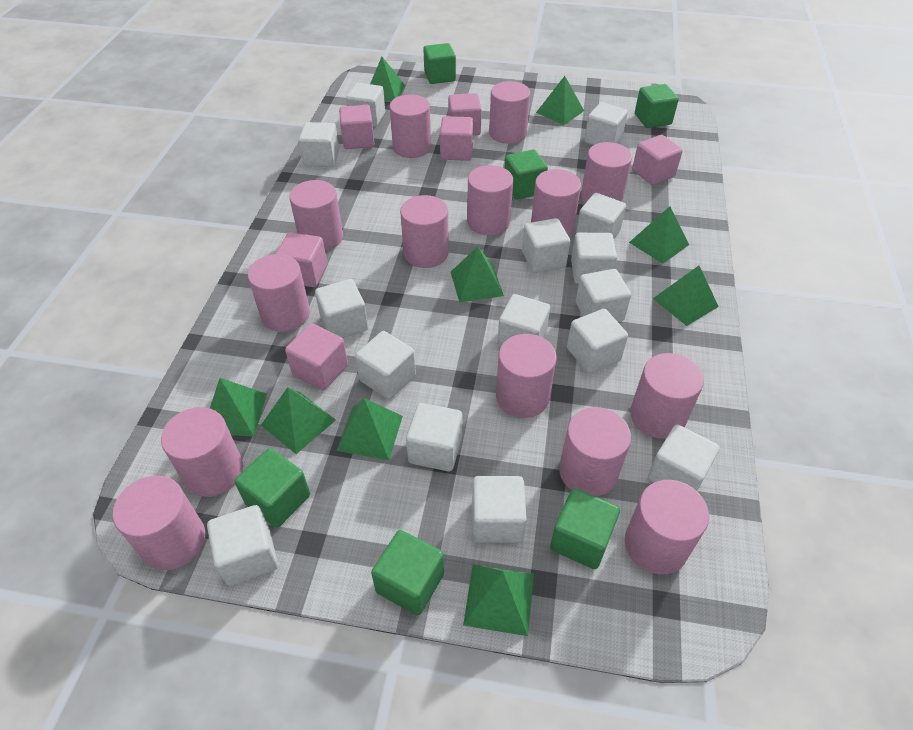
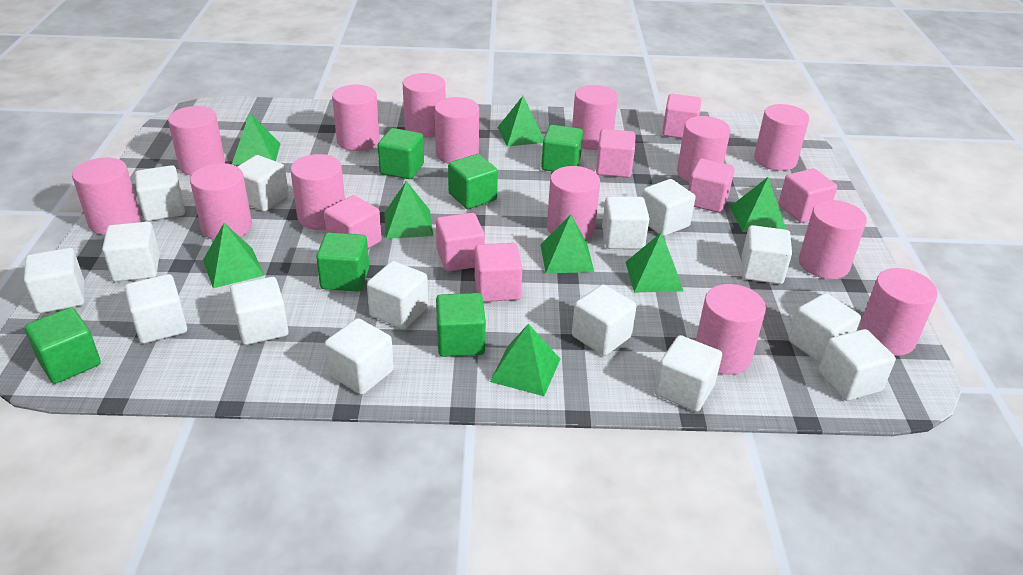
green pyramid: [210,378,267,437] [261,387,336,454] [336,398,403,460] [370,57,405,102] [451,246,504,303] [463,564,534,636] [536,76,584,125] [629,206,689,264] [653,266,719,326] = 9 -> [203,223,264,288] [232,113,281,165] [384,181,433,239] [490,324,560,396] [497,96,544,147] [540,214,594,273] [626,232,683,292] [730,177,786,232] = 8
pink cube: [276,232,327,287] [285,323,348,390] [339,105,374,149] [440,116,474,161] [448,93,482,135] [632,135,683,185] = 6 -> [324,195,382,249] [436,213,485,272] [474,243,522,302] [596,129,636,178] [662,94,701,138] [688,159,735,213] [779,168,837,223] = 7

